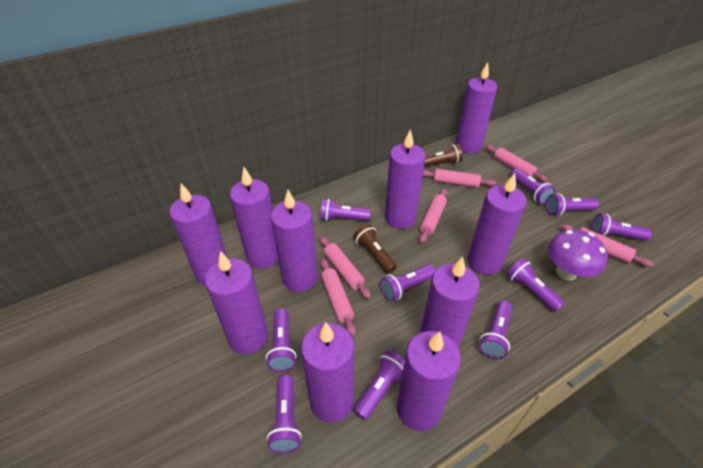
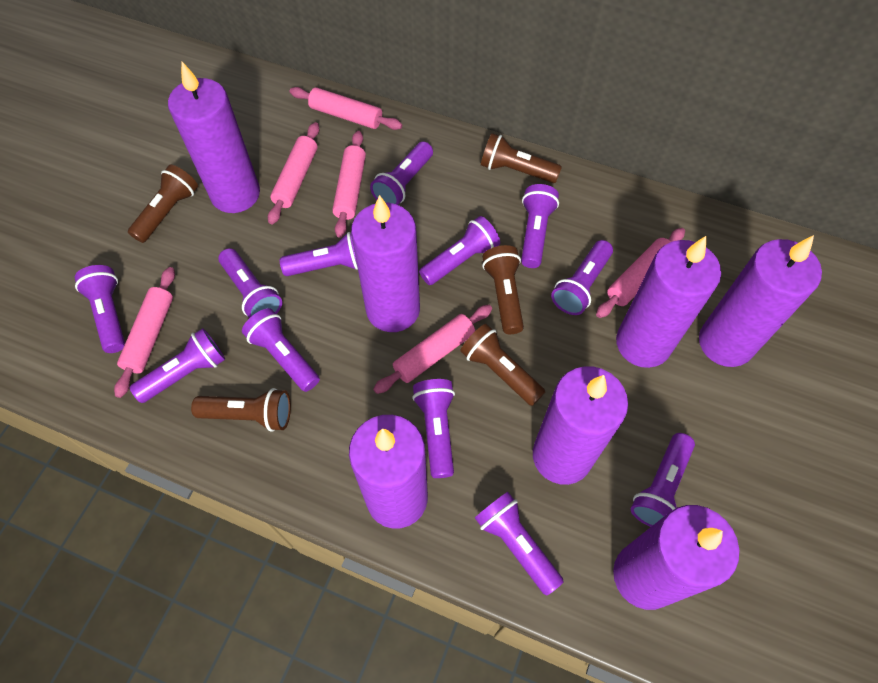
brown flashlight: [353,224,397,274] [424,144,463,167] = 2 -> [128,164,198,243] [191,388,291,432] [460,324,545,406] [481,133,562,183] [482,245,524,334] = 5
purple candle: [169,183,228,285] [205,251,268,355] [230,167,278,268] [271,190,318,292] [301,322,354,423] [385,129,425,229] [397,331,461,431] [420,257,480,349] [456,62,497,154] [468,173,527,275] = 10 -> [168,62,260,213] [349,415,428,529] [351,195,420,332] [533,366,628,485] [613,505,740,610] [616,236,721,368] [699,235,822,367] = 7
purple flashlight: [266,308,297,372] [267,375,302,453] [320,199,371,221] [353,350,405,420] [380,264,435,301] [479,300,512,359] [506,258,565,312] [510,169,555,204] [546,193,599,216] [591,213,652,241] = 10 -> [75,265,125,353] [130,328,225,403] [218,248,282,318] [242,308,320,392] [280,232,358,276] [370,141,433,205] [412,379,455,478] [419,216,500,285] [475,492,564,596] [521,184,559,268] [551,240,613,315] [631,433,695,527] = 12
purple mushroom: [548,229,608,281] = 1 -> none = 0

